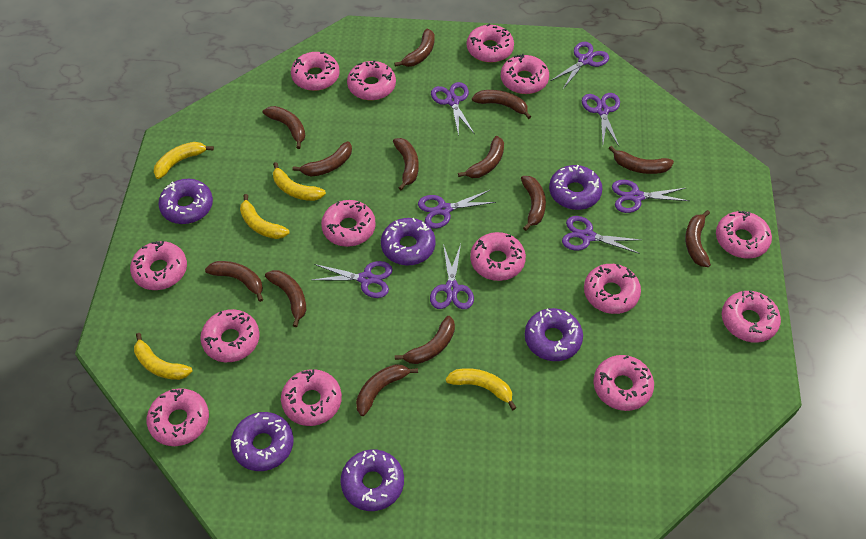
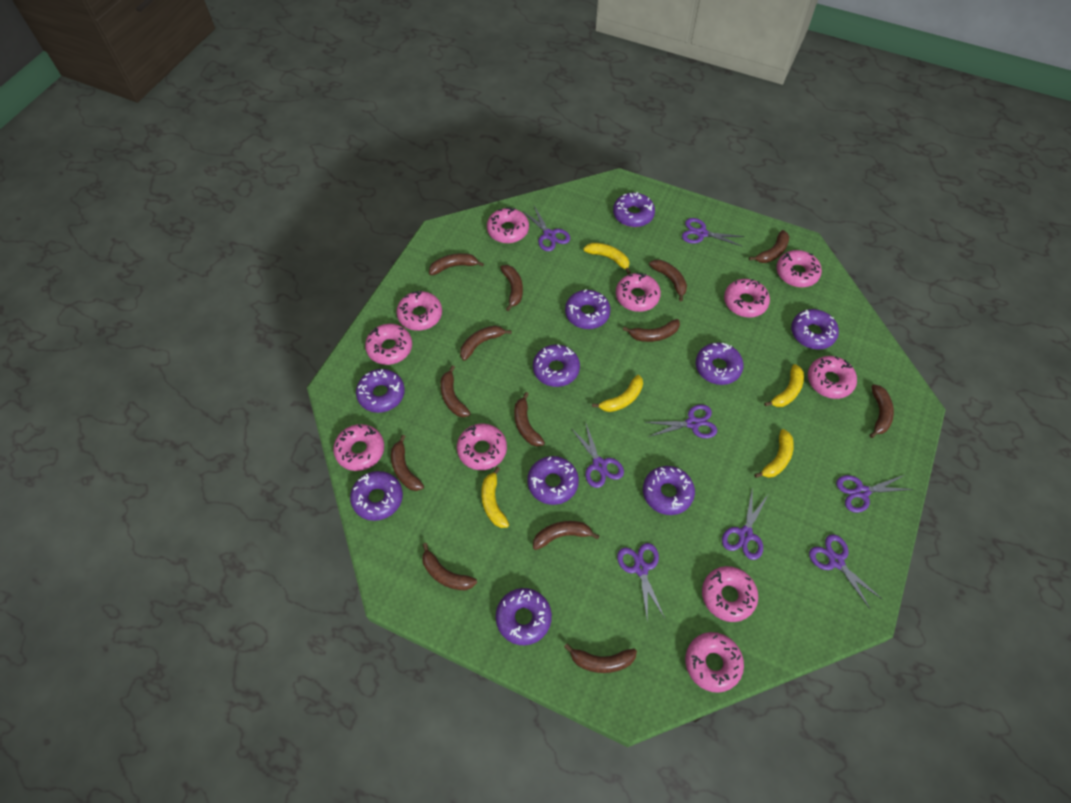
pink donut: [130,241,187,290] [147,388,209,446] [200,309,260,362] [281,369,342,426] [291,52,339,91] [321,200,376,247] [347,60,396,100] [467,23,514,63] [470,232,526,281] [501,54,549,94] [584,264,641,314] [593,355,654,411] [716,211,772,259] [722,290,781,343] = 14 -> [333,424,384,471] [365,324,412,365] [396,291,442,331] [457,424,507,470] [487,207,529,243] [616,273,661,312] [685,632,744,693] [702,566,758,622] [724,279,770,317] [776,250,822,287] [808,356,857,399] = 11
purple donut: [158,179,213,224] [231,412,294,471] [340,449,404,511] [381,218,436,265] [525,308,583,361] [549,165,603,210] = 6 -> [350,471,403,521] [356,369,405,413] [495,588,552,645] [527,456,579,505] [533,344,580,387] [565,289,611,329] [613,192,655,227] [643,466,695,515] [696,342,744,385] [791,309,839,349] = 10

